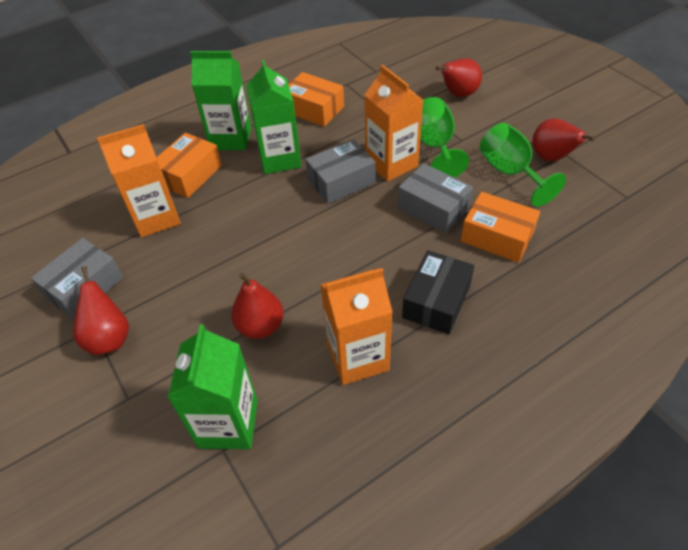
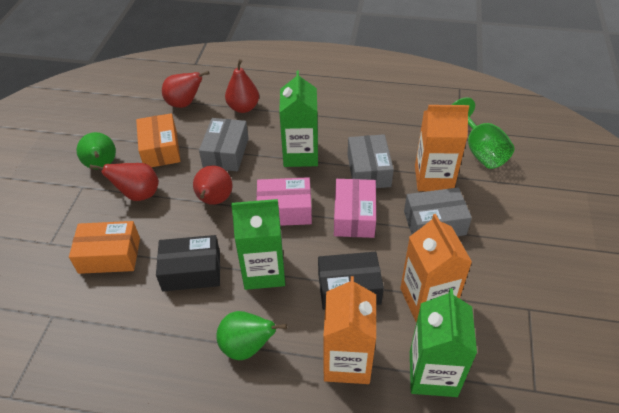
black box: [402,250,474,335] = 1 -> [156,235,220,291] [318,252,384,310] = 2
green goblet: [420,97,469,178] [480,123,566,206] = 2 -> [452,97,514,169] = 1
green pear: none = 0 -> [77,132,116,169] [216,311,287,360] = 2
orange box: [156,133,222,198] [288,72,344,127] [461,192,540,263] = 3 -> [69,221,140,274] [136,113,181,167] = 2
pink box: none = 0 -> [256,177,312,226] [334,179,376,238] = 2

